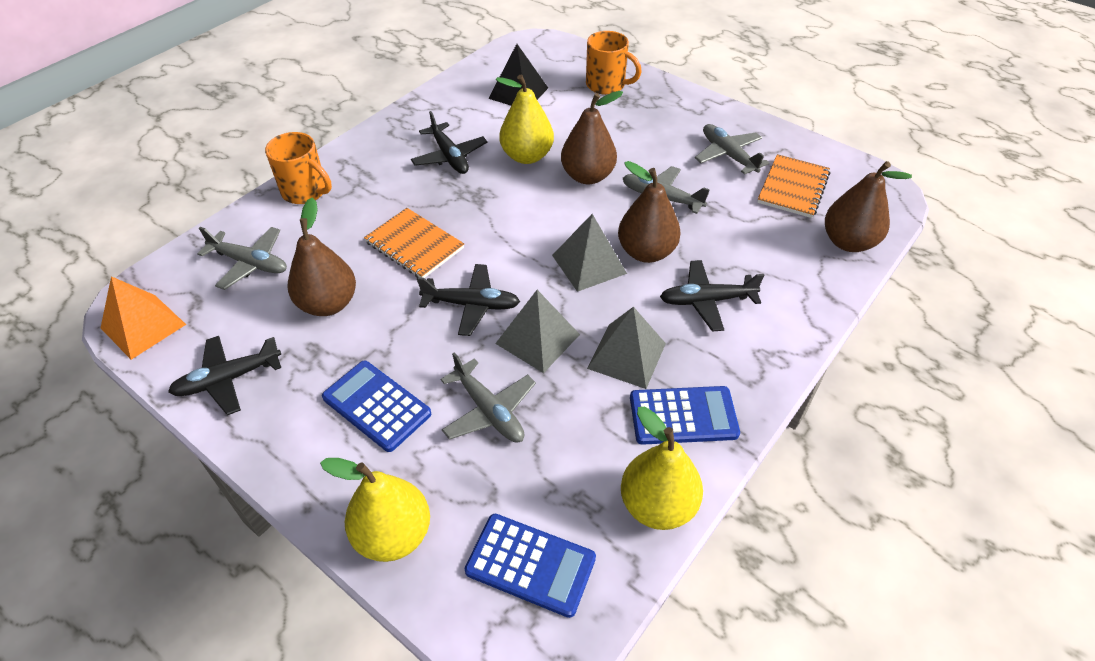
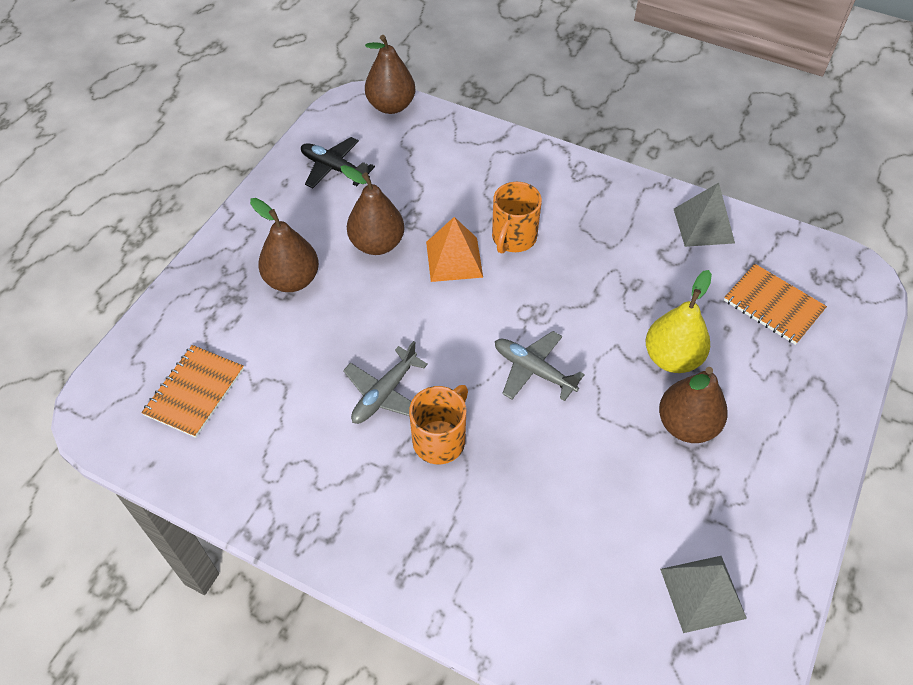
black plane: [168,336,281,415] [411,111,487,174] [417,264,520,336] [660,260,765,332] = 4 -> [301,137,375,188] = 1
black pyramid: [488,44,548,105] = 1 -> none = 0
blue calculator: [322,361,431,452] [465,514,596,618] [630,386,740,445] = 3 -> none = 0
grey plane: [197,227,287,290] [441,352,536,443] [623,166,710,214] [695,124,769,174] = 4 -> [343,341,428,424] [495,331,585,401] = 2
grey pyramid: [495,290,580,373] [552,214,627,292] [587,307,666,389] = 3 -> [660,556,747,633] [674,183,735,247] = 2
yellow pear: [320,458,430,562] [495,74,554,164] [621,407,703,530] = 3 -> [646,270,712,373] = 1

